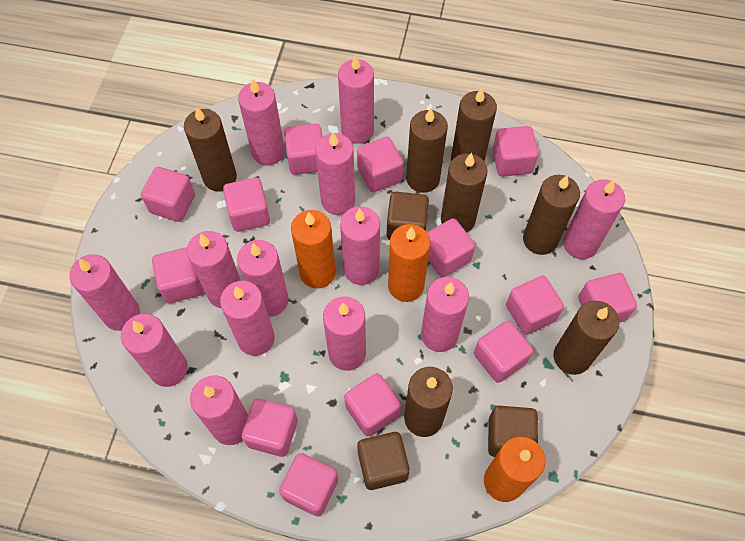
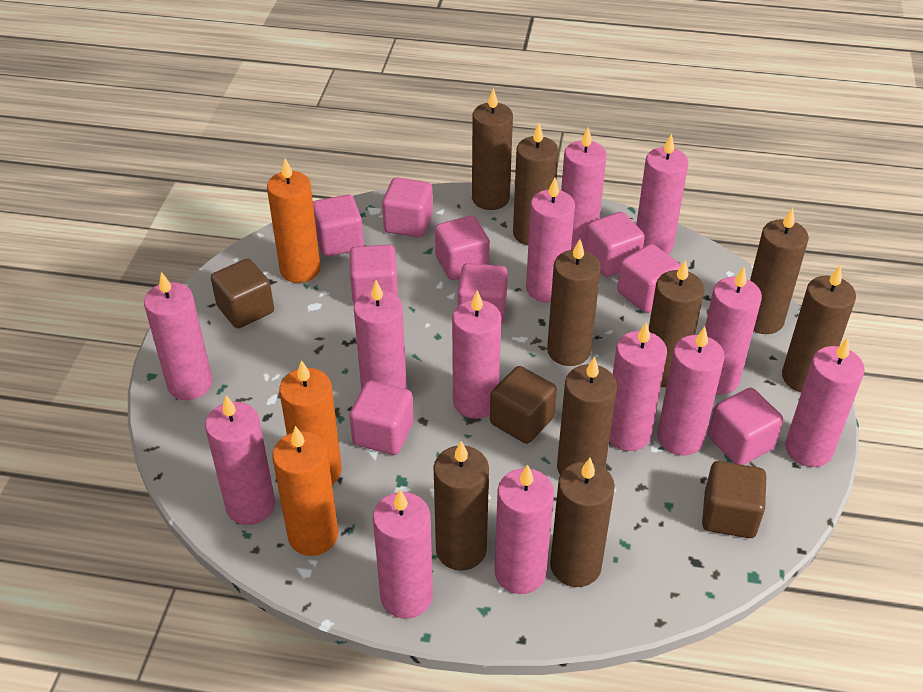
brown candle: [184,107,237,192] [404,367,453,437] [406,108,448,193] [441,153,488,232] [451,88,497,161] [523,175,580,255] [554,301,619,375] = 7 -> [434,441,489,571] [472,88,513,210] [513,123,558,245] [547,239,601,366] [550,458,615,587] [557,356,617,475] [649,259,704,387] [750,208,809,334] [782,265,856,392] = 9
pink cube: [141,167,195,222] [152,247,204,303] [223,178,270,232] [242,399,298,457] [279,453,338,517] [284,123,322,175] [344,373,401,437] [357,137,404,193] [427,218,475,277] [474,321,533,383] [492,126,539,177] [506,276,564,335] [578,273,637,323] = 13 -> [313,195,364,257] [349,244,398,304] [349,381,414,455] [382,177,433,238] [435,216,490,280] [458,263,508,325] [585,212,645,277] [617,244,681,313] [708,388,783,465] = 9

